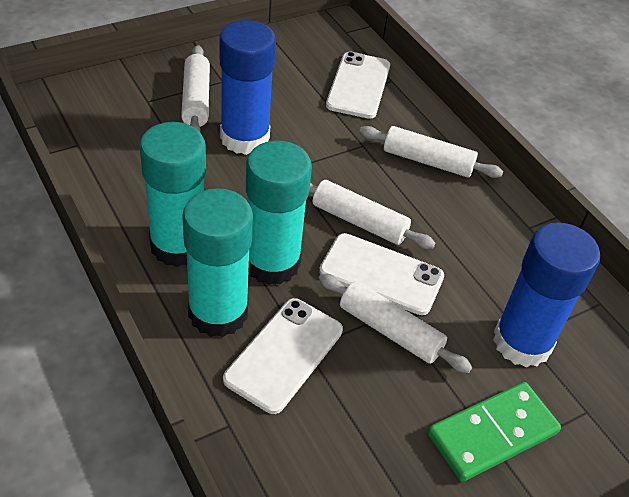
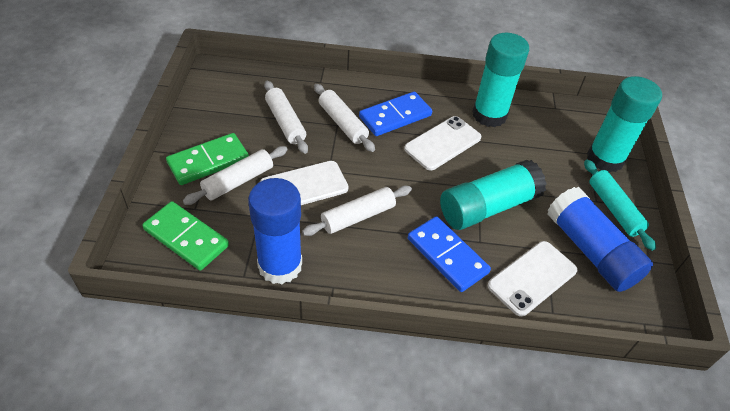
blue domino: none = 0 -> [359,92,432,136] [408,216,491,292] = 2
green domino: [428,382,561,482] = 1 -> [142,201,229,271] [166,133,249,185] = 2
turquoise rolling pin: none = 0 -> [584,159,656,251] = 1

